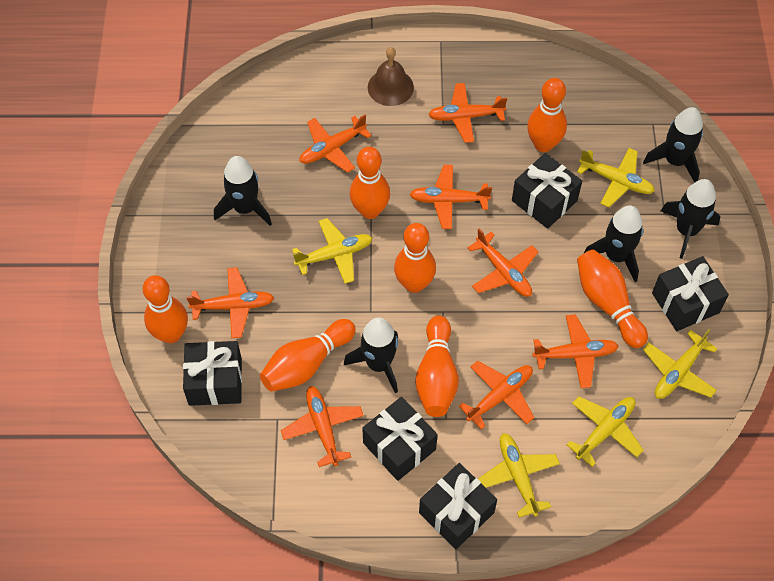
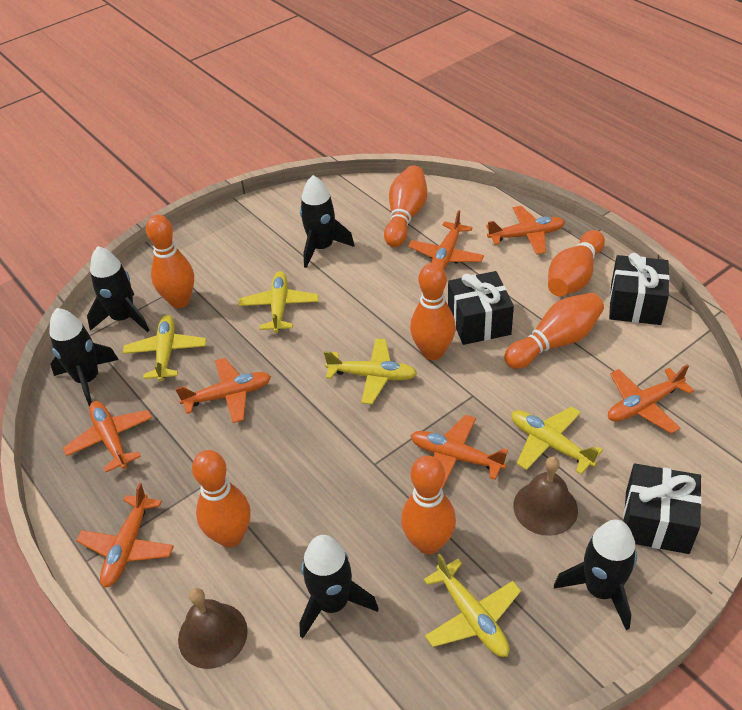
black gift: [183,341,242,406] [362,397,438,481] [419,463,497,549] [512,153,582,229] [652,256,729,331] = 5 -> [448,271,514,345] [609,253,669,325] [623,464,702,554] = 3
brown bell: [368,47,414,106] = 1 -> [178,588,248,669] [513,457,578,536] = 2
orange plane: [186,267,274,338] [281,386,364,467] [299,115,372,173] [410,165,492,229] [428,83,507,143] [459,361,534,429] [467,228,538,297] [532,314,618,388] = 8 -> [63,401,152,472] [76,483,174,588] [175,358,271,423] [408,210,484,269] [410,415,508,489] [486,206,565,255] [608,364,694,434] = 7

